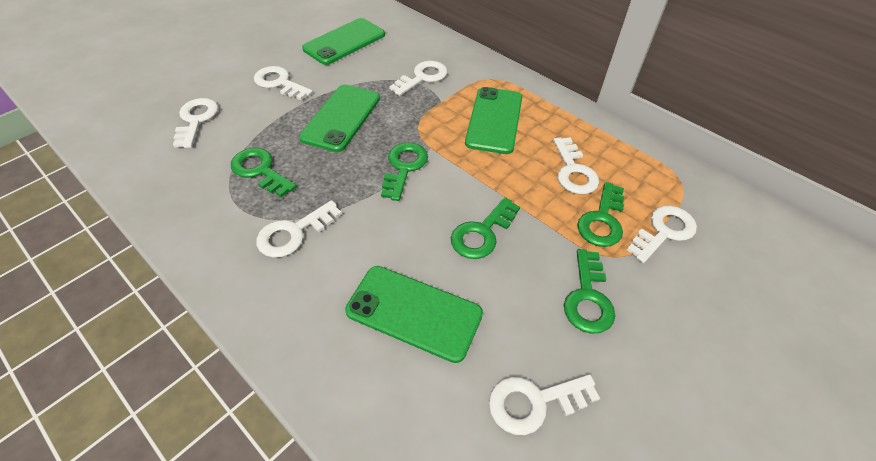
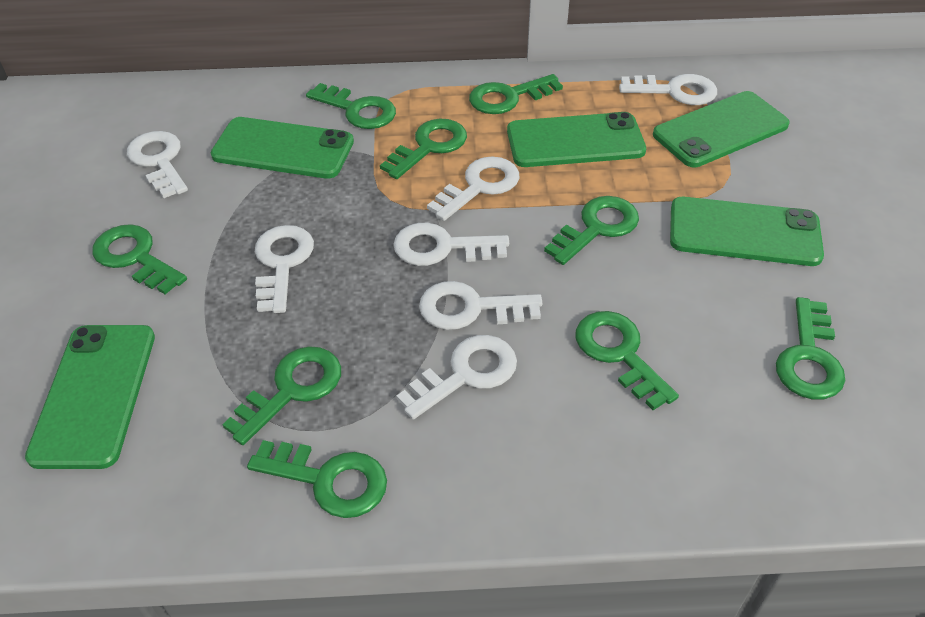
green key: [231,148,297,197] [381,142,428,201] [451,197,520,259] [564,249,615,334] [577,182,624,247] = 5 -> [92,224,187,294] [222,346,341,445] [247,440,387,518] [306,83,396,129] [380,119,467,179] [469,74,563,114] [544,196,639,265] [576,311,679,410] [776,297,845,400] = 9
green phone: [299,84,380,152] [302,18,385,65] [345,266,483,363] [465,87,522,154] = 4 -> [25,325,155,469] [211,117,354,179] [507,112,646,167] [653,91,790,167] [670,197,824,266] = 5

